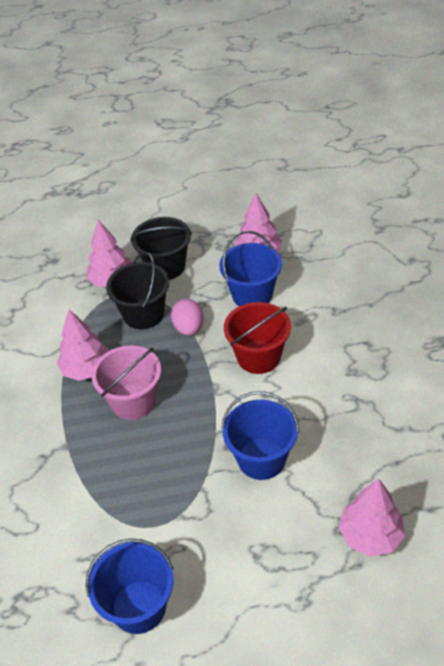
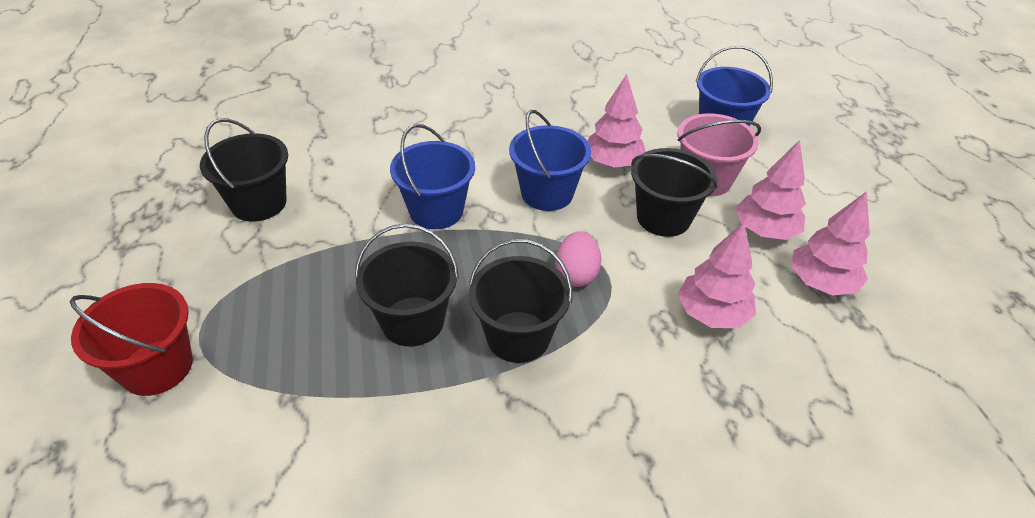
black bucket: [106,252,169,329] [130,217,192,280] = 2 -> [200,118,288,222] [355,224,459,347] [469,239,572,363] [631,148,718,237] = 4

